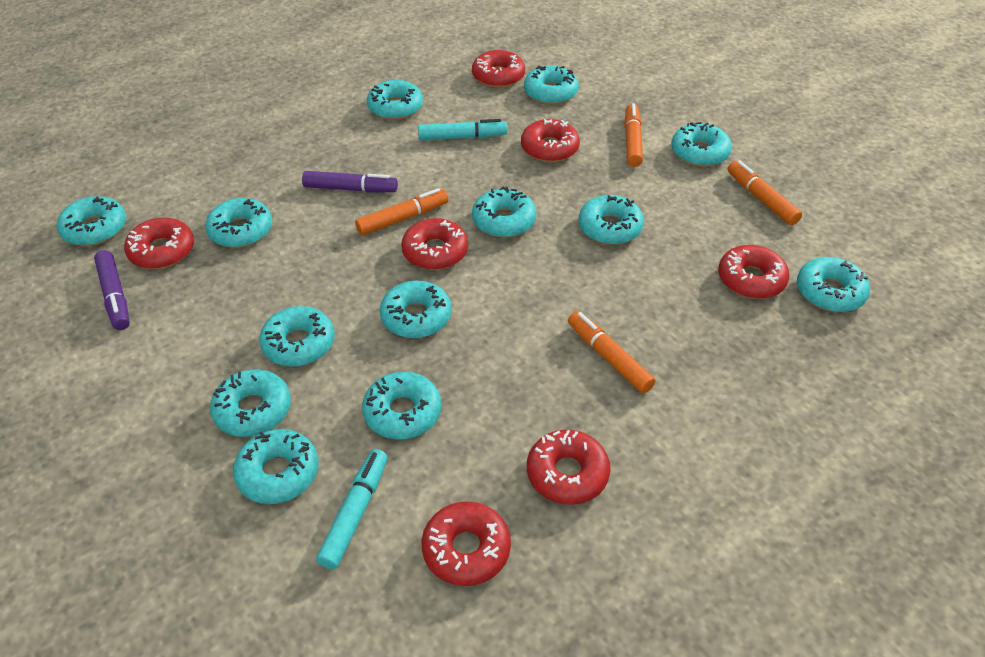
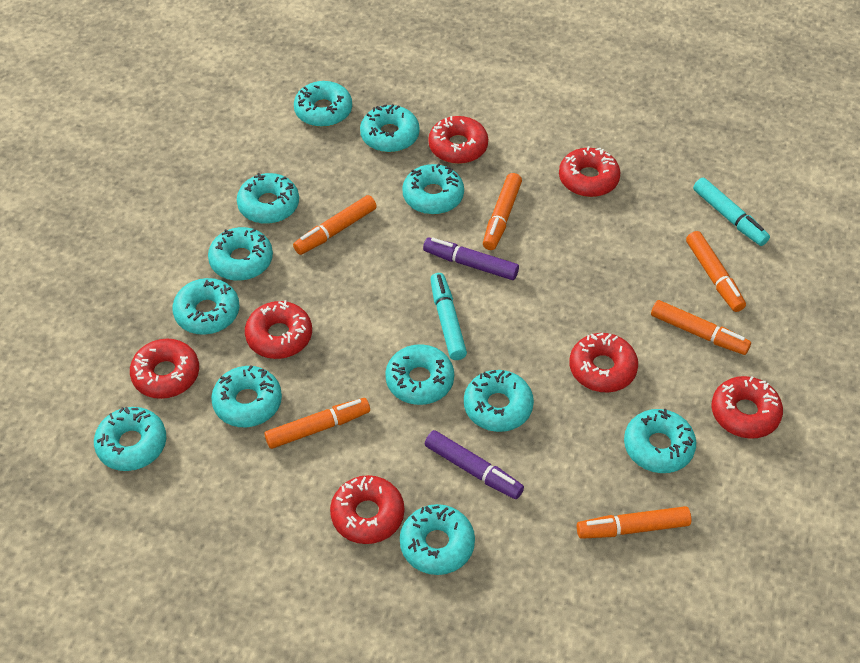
orange marker: [355,188,449,235] [568,311,655,393] [625,103,643,167] [727,160,802,225] = 4 -> [264,398,370,449] [293,195,377,255] [483,173,522,250] [577,506,691,539] [651,300,751,355] [686,231,746,312] = 6
turquoise donut: [57,196,126,246] [205,198,272,248] [210,369,291,437] [233,429,318,504] [259,306,335,367] [362,372,441,440] [367,80,423,120] [380,281,452,338] [472,187,536,238] [524,66,579,105] [578,195,644,245] [671,122,732,167] [797,257,870,312] = 13 -> [94,407,166,471] [172,278,240,335] [208,227,273,281] [211,365,282,427] [237,173,299,224] [294,81,352,127] [360,104,420,152] [385,344,454,405] [400,504,475,575] [402,163,464,214] [464,370,534,432] [624,409,696,473] = 12

